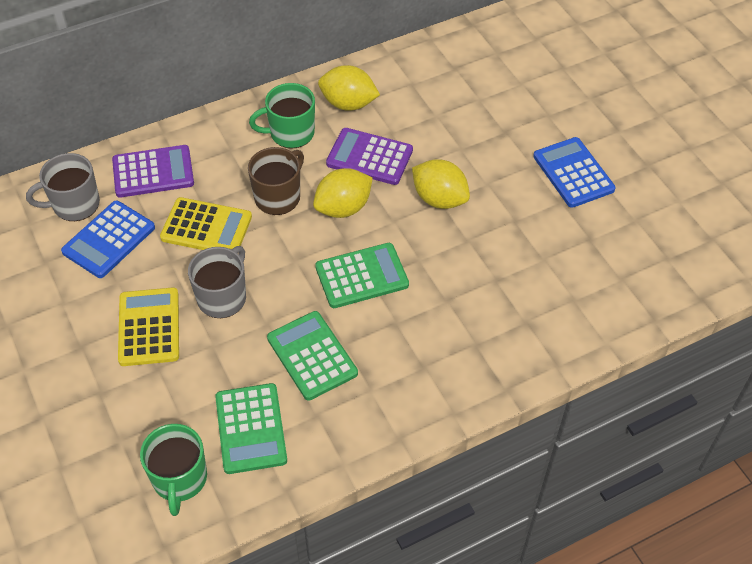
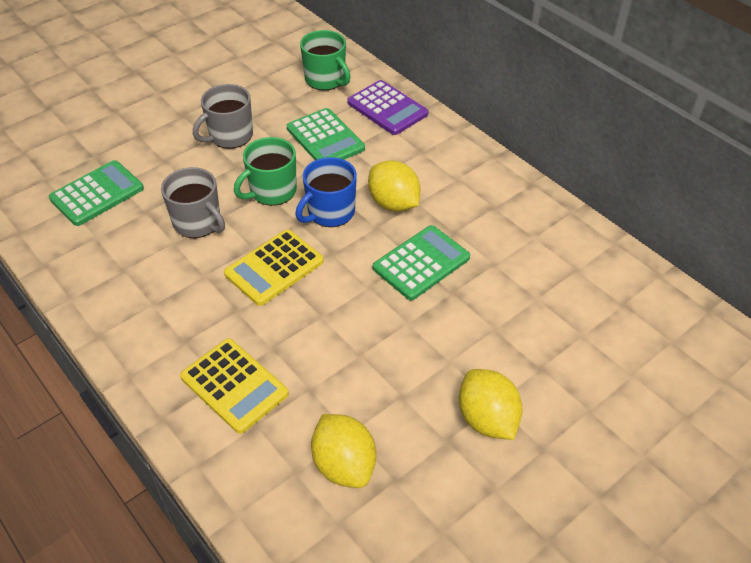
blue calculator: [61,201,155,278] [533,137,616,208] = 2 -> none = 0
blue mug: none = 0 -> [295,157,357,227] = 1
brown mug: [248,147,304,215] = 1 -> none = 0
purple calculator: [112,145,194,198] [326,128,413,185] = 2 -> [347,80,428,135] = 1

